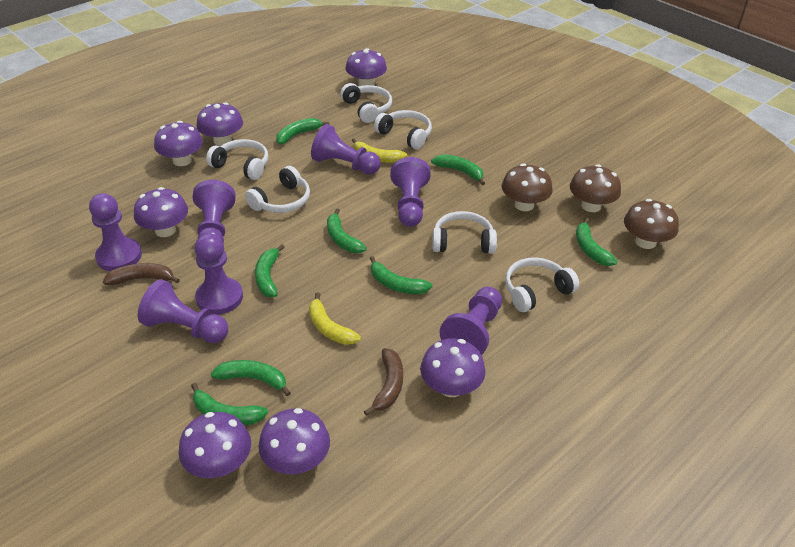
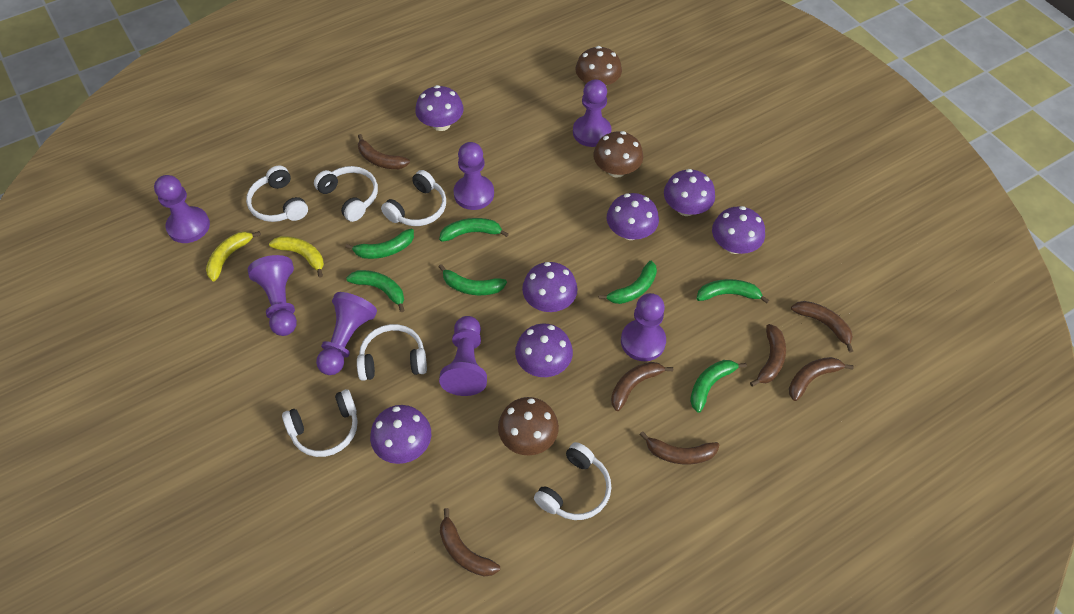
brown banana: [103,263,180,285] [364,348,403,416] = 2 -> [358,134,410,169] [440,508,500,577] [611,362,673,411] [639,431,719,464] [750,324,786,387] [789,357,854,401] [791,301,853,353] = 7
green banana: [191,383,268,425] [211,360,291,396] [255,244,285,297] [276,118,329,144] [327,209,367,253] [370,256,432,294] [431,154,485,185] [576,218,617,266] = 8 -> [345,229,414,259] [346,270,405,312] [439,218,509,242] [439,264,507,295] [599,261,657,304] [690,360,747,413] [697,279,769,303] = 7

